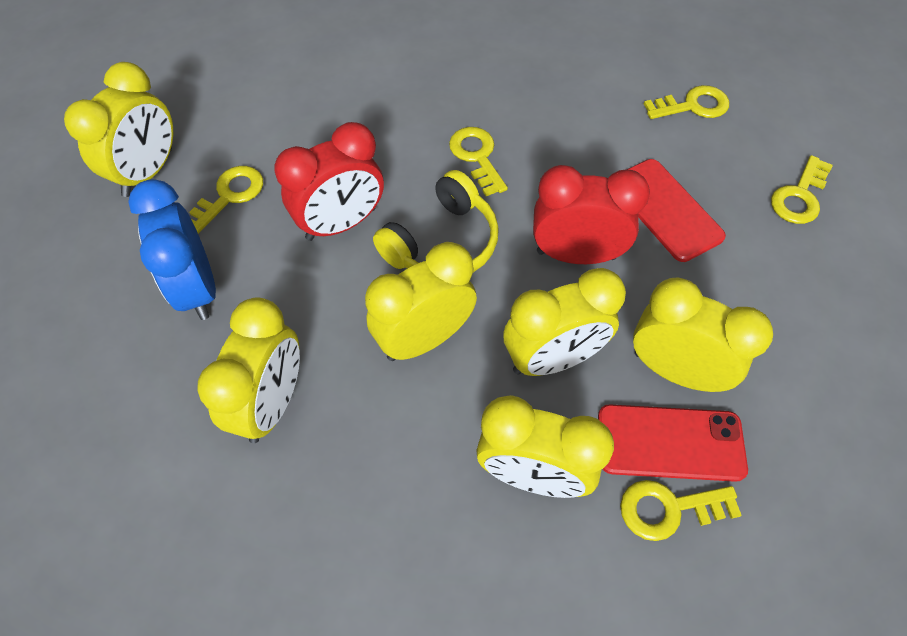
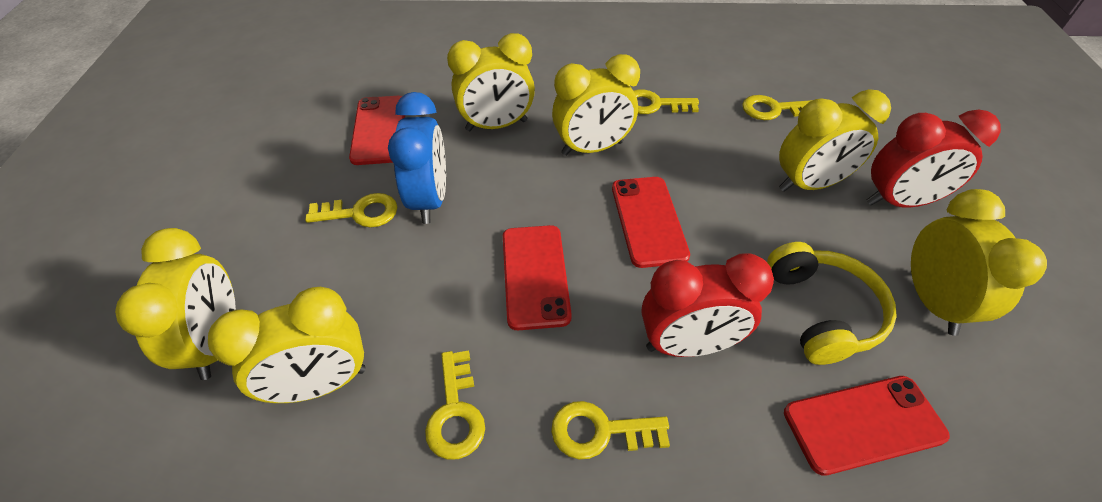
red phone: [598,404,748,482] [626,159,726,262] = 2 -> [349,96,405,165] [503,225,572,330] [612,177,690,268] [784,376,950,476] = 4

